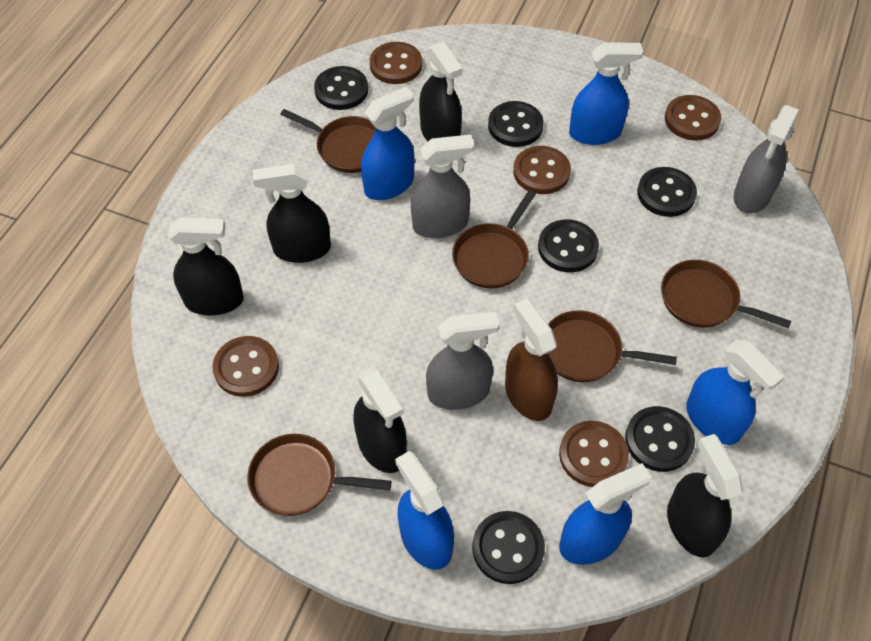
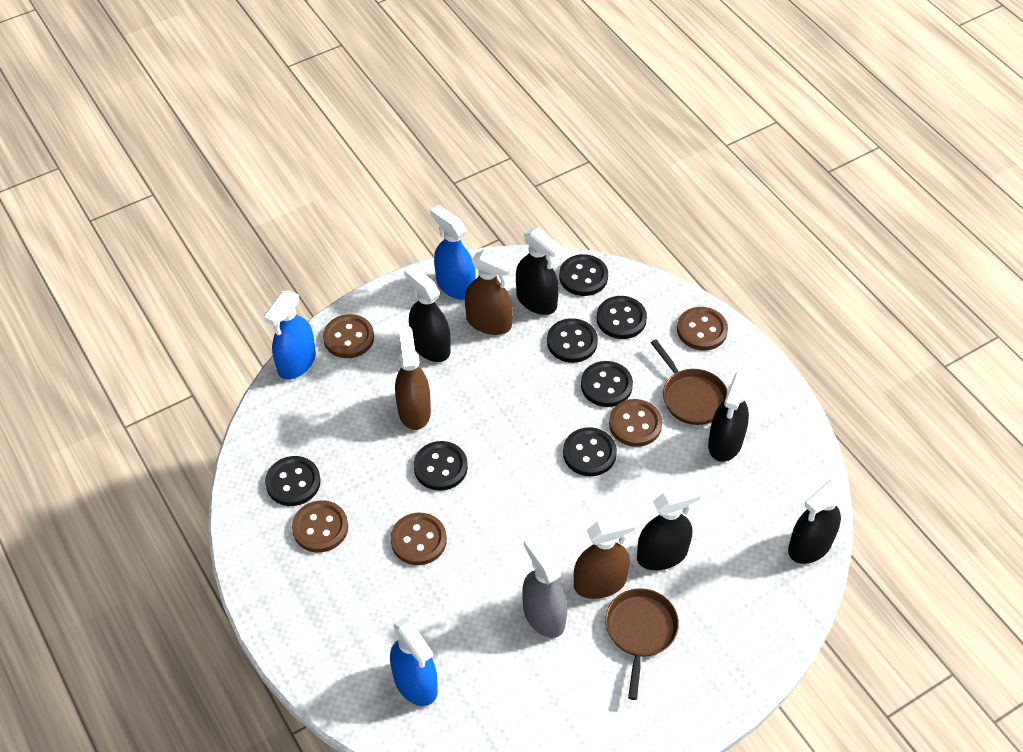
black button: [314,66,368,110] [472,511,545,584] [488,101,544,147] [538,219,599,272] [625,406,695,472] [637,167,697,217] = 6 -> [265,456,321,506] [414,441,468,491] [547,318,598,363] [559,254,608,296] [563,427,617,476] [581,361,633,407] [597,296,647,339] = 7
blue spray bottle: [361,87,415,200] [395,451,454,570] [559,463,651,565] [569,42,643,145] [686,340,784,445] = 5 -> [264,291,316,380] [390,617,438,706] [430,205,476,300] = 3
brown pan: [247,434,392,516] [280,109,376,173] [452,190,536,289] [548,310,677,382] [661,260,791,328] = 5 -> [605,588,679,700] [651,339,727,425] = 2
brown spray bottle: [505,299,558,421] = 1 -> [395,327,431,430] [465,250,515,335] [574,513,637,599] = 3
grey spray bottle: [411,134,474,238] [426,312,499,410] [734,105,799,214] = 3 -> [522,536,567,638] = 1

